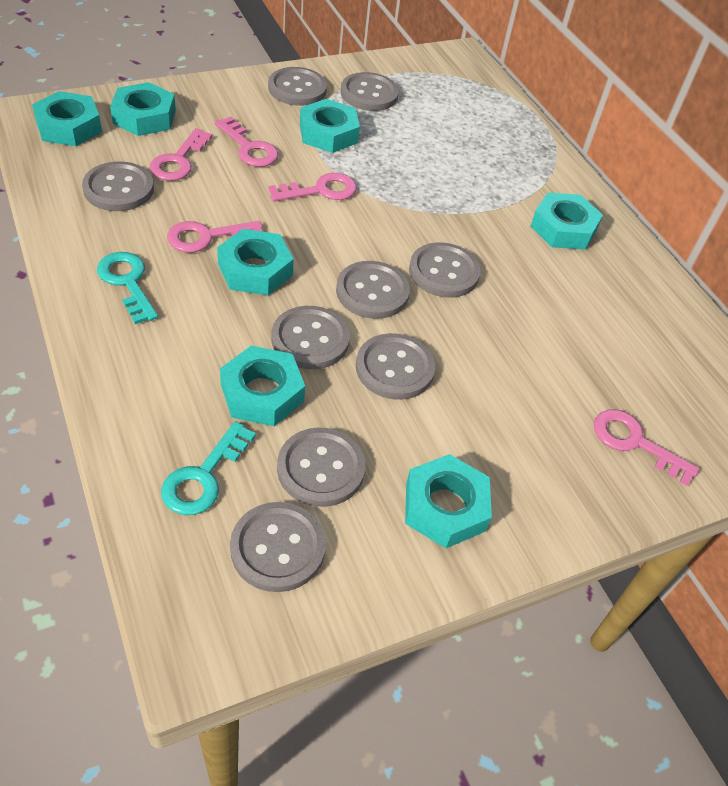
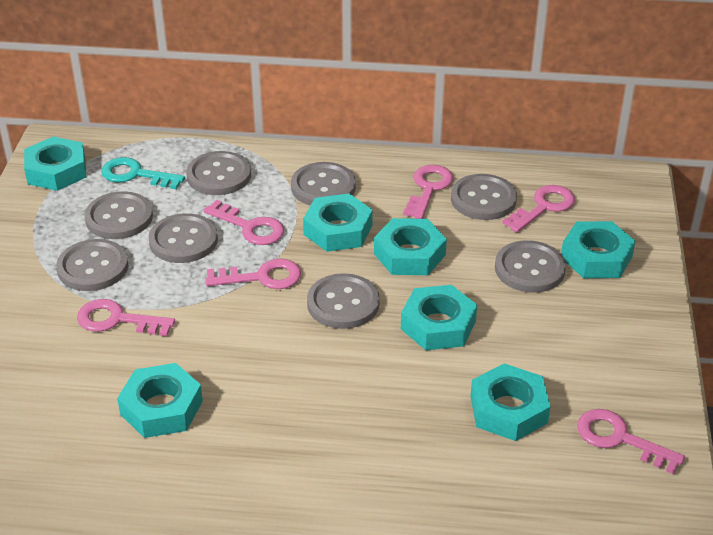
grey button: [82,162,154,211] [230,502,326,592] [268,67,327,106] [271,306,350,369] [277,427,365,507] [336,261,410,319] [341,72,399,111] [356,333,435,400] [409,242,481,298] = 9 -> [56,239,128,291] [84,191,153,239] [148,213,218,263] [186,151,251,195] [291,162,356,206] [307,273,380,329] [451,174,517,220] [495,240,566,293] = 8
pink key: [150,128,212,181] [167,221,262,253] [215,116,278,167] [269,173,357,202] [593,409,700,486] = 5 -> [77,299,175,336] [203,200,284,245] [205,259,301,289] [403,165,453,219] [502,185,575,233] [577,409,685,474] = 6
turquoise key: [97,252,158,324] [161,421,256,515] = 2 -> [101,157,185,189] = 1

